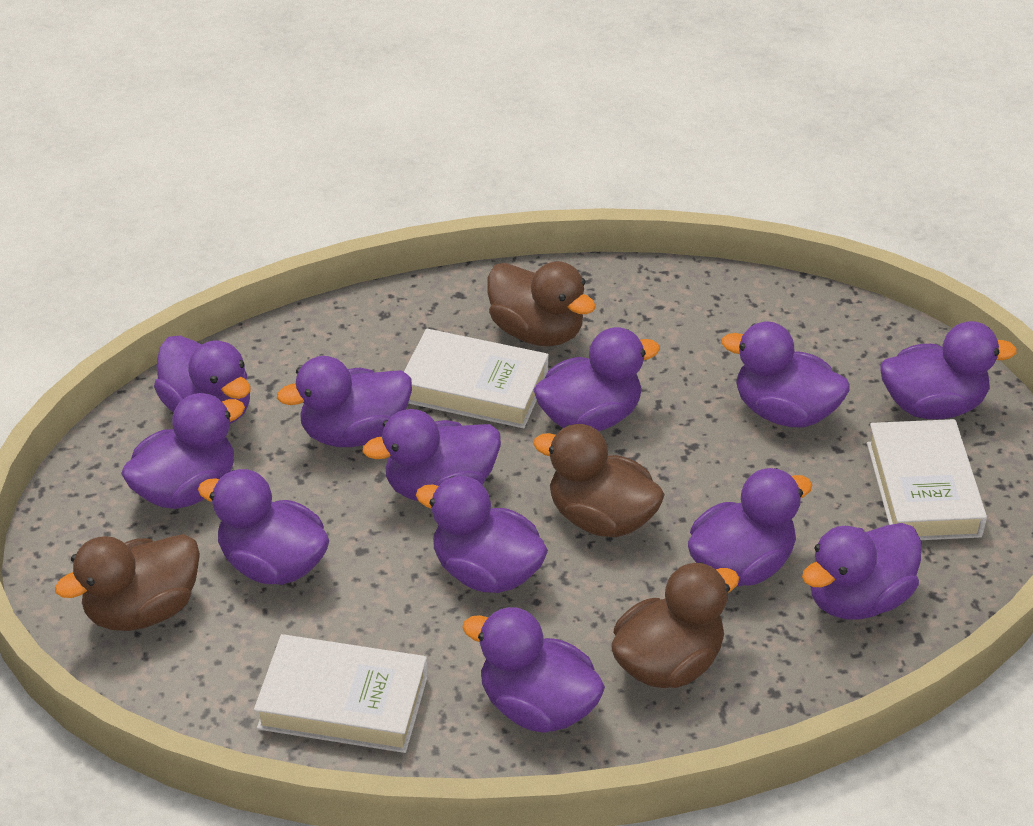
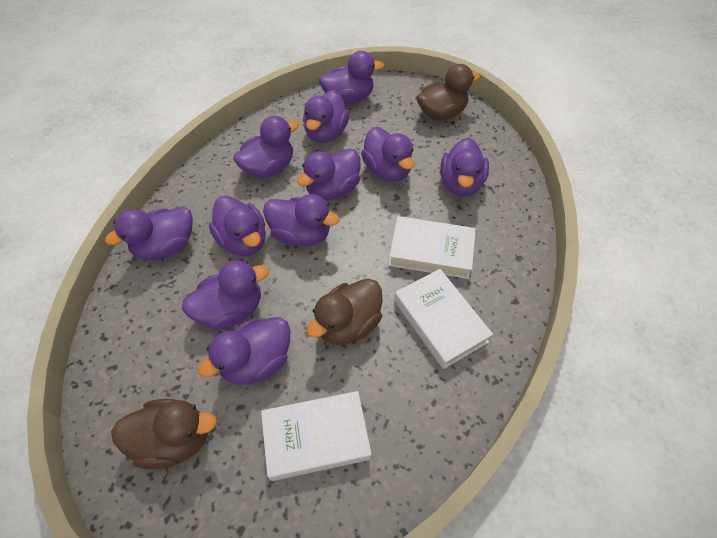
brown duck: [55,534,200,631] [487,261,596,346] [533,424,665,537] [611,562,739,688] = 4 -> [111,399,217,469] [307,279,383,345] [417,64,480,120] = 3
purple duck: [121,393,245,509] [154,336,250,424] [198,469,329,585] [277,356,412,447] [363,409,501,501] [416,476,548,593] [462,607,605,733] [533,327,660,431] [688,468,812,587] [721,321,850,428] [802,523,921,620] [880,321,1017,419] = 12 -> [105,207,193,260] [182,260,269,331] [198,317,290,385] [209,196,266,256] [233,116,299,178] [263,194,340,246] [297,148,361,201] [303,90,349,143] [319,51,384,104] [361,127,414,182] [440,138,489,197] = 11

